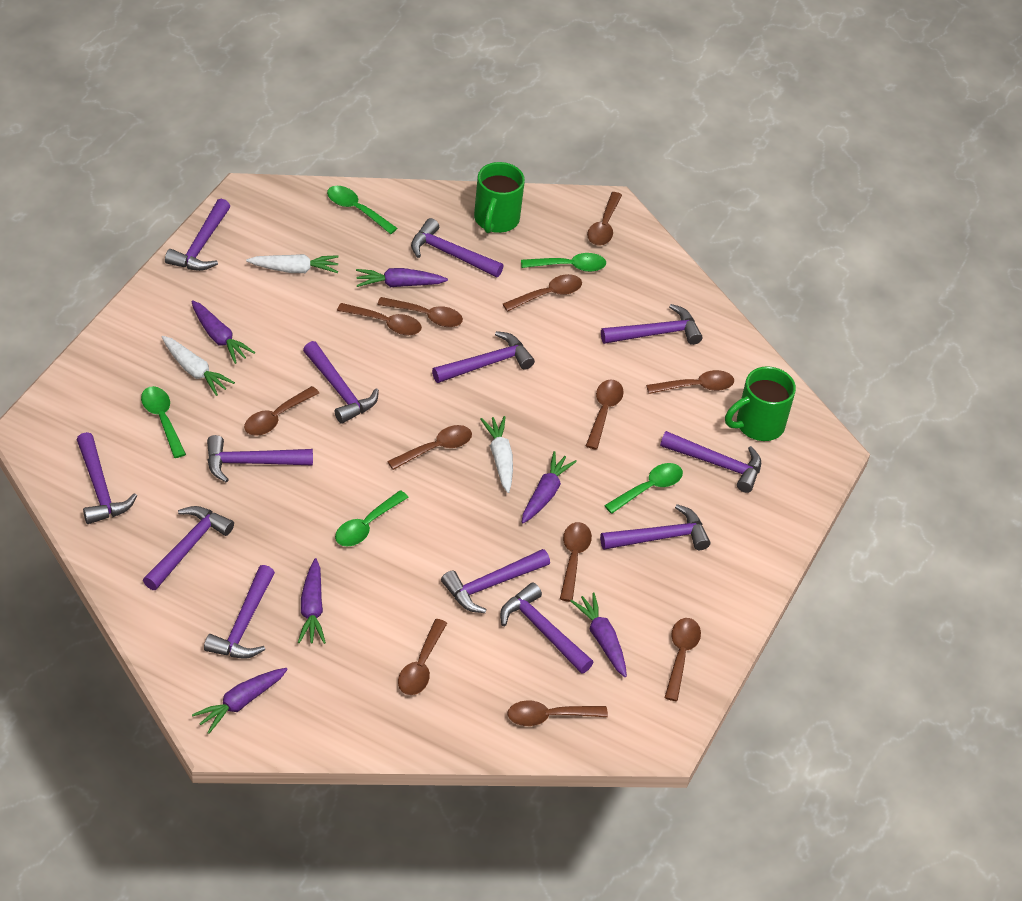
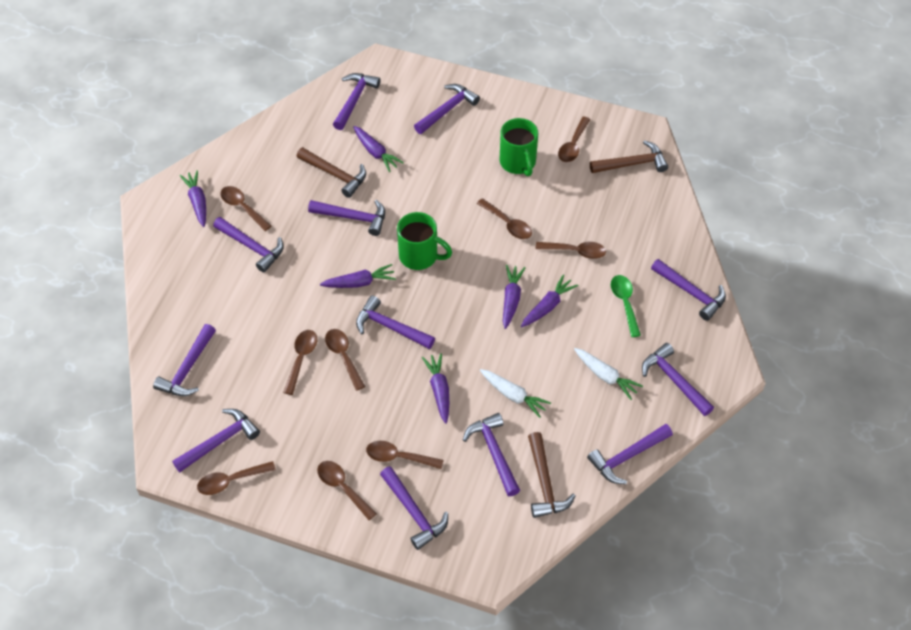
brown hammer: none = 0 -> [297,147,366,198] [528,432,576,518] [590,140,668,173] = 3
brown spoon: [244,386,319,436] [337,303,422,335] [377,297,463,327] [387,425,472,470] [398,619,447,695] [503,274,582,312] [507,700,608,726] [560,522,592,602] [586,379,624,449] [587,192,622,246] [646,370,734,394] [665,618,701,701] = 12 -> [197,461,276,495] [220,186,271,231] [283,330,317,395] [317,461,377,520] [325,329,365,391] [366,441,444,469] [477,198,532,239] [535,242,606,259] [558,116,591,162] = 9
green spoon: [141,386,186,458] [327,186,397,234] [335,490,409,547] [521,253,606,272] [604,463,683,514] = 5 -> [611,275,641,337] = 1
purple hammer: [77,432,137,524] [143,506,234,590] [165,199,230,271] [204,565,275,659] [207,435,313,482] [303,341,379,424] [411,218,503,278] [432,331,535,383] [441,549,550,613] [500,582,594,674] [600,504,710,550] [601,304,702,345] [660,431,761,493] = 13 -> [153,324,216,396] [172,409,260,472] [213,217,284,273] [308,200,385,236] [333,73,381,130] [356,296,435,349] [380,466,448,550] [414,84,480,134] [463,413,520,496] [587,424,673,484] [642,343,714,416] [651,259,726,321] = 12
white carrot: [162,336,235,396] [246,254,339,273] [481,416,513,493] = 3 -> [480,369,551,418] [574,348,643,400] = 2

